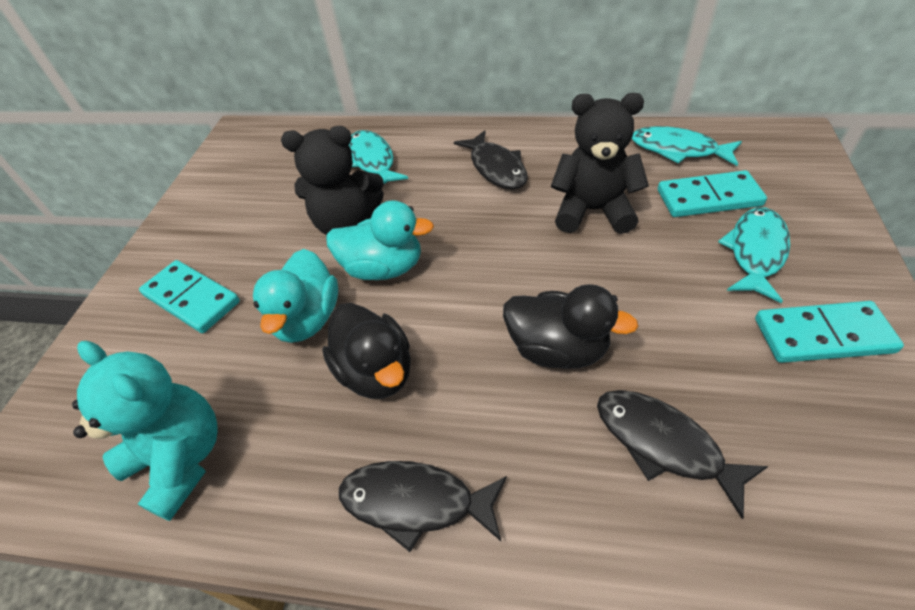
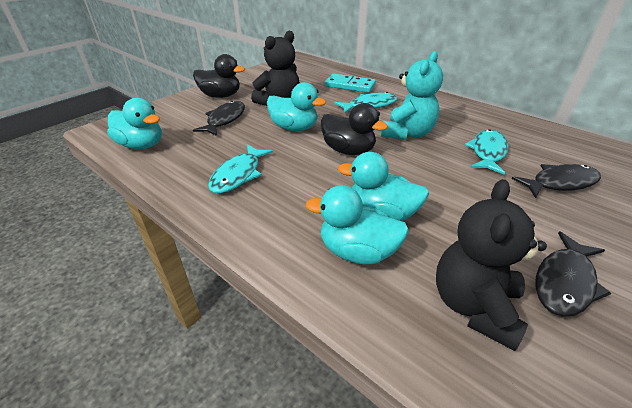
turquoise domino: [139,260,240,333] [658,170,767,217] [755,301,904,363] = 3 -> [325,74,376,93] = 1
turquoise duck: [253,249,338,343] [326,200,434,280] = 2 -> [107,98,162,149] [267,82,326,131] [306,185,409,265] [338,152,429,221] = 4

